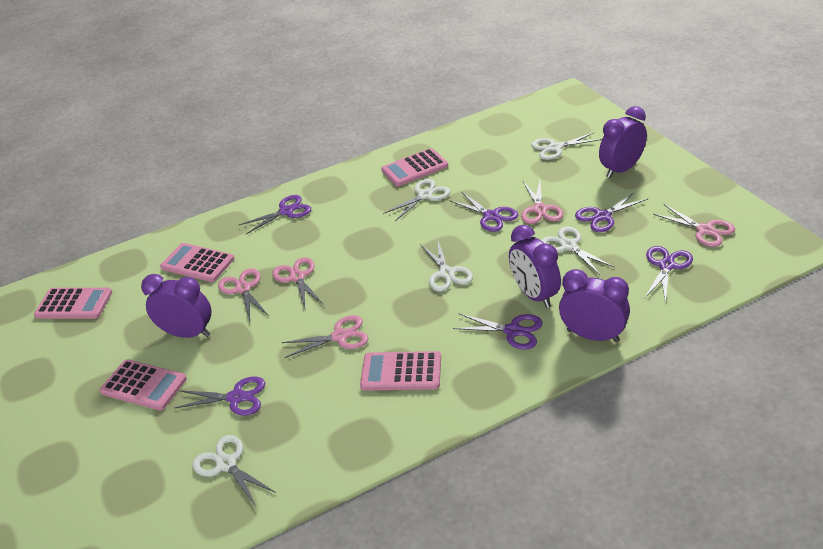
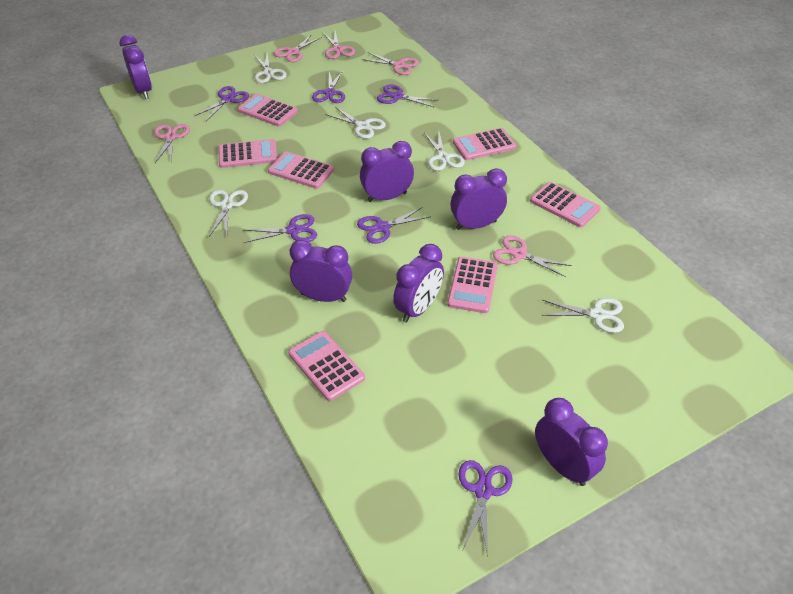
pink calculator: [34,288,112,319] [100,359,187,411] [160,243,234,282] [360,351,441,391] [381,148,448,186] = 5 -> [219,139,278,168] [238,94,298,127] [268,151,334,189] [288,331,365,401] [447,256,498,313] [453,128,516,160] [530,182,601,227] = 7
purple clock: [141,274,211,338] [509,225,561,308] [559,269,630,342] [599,106,647,178] = 4 -> [119,35,152,99] [290,240,352,302] [360,141,414,202] [393,244,444,323] [451,168,507,230] [535,398,608,486] = 6

